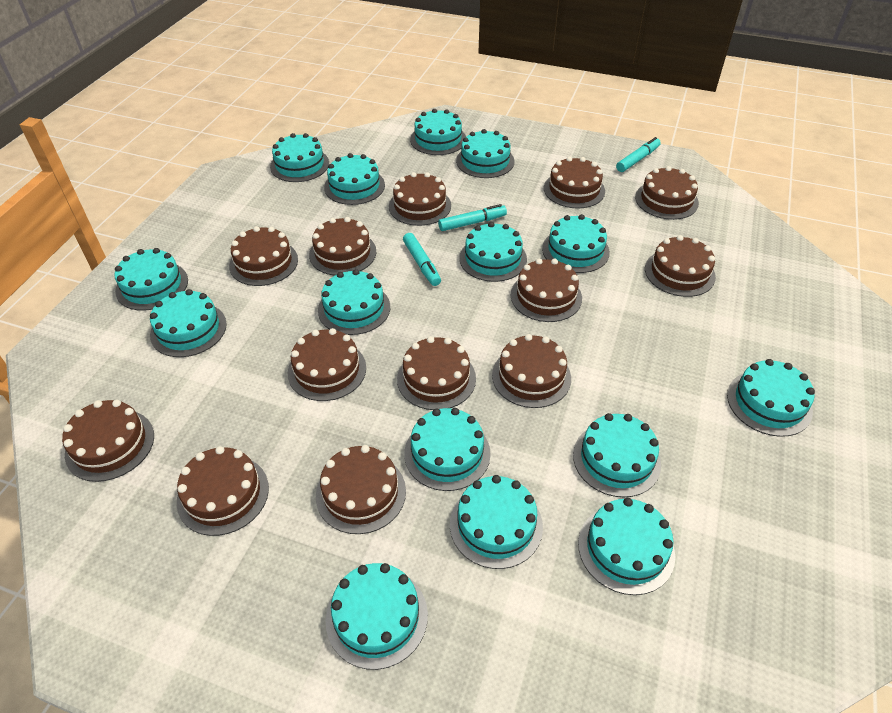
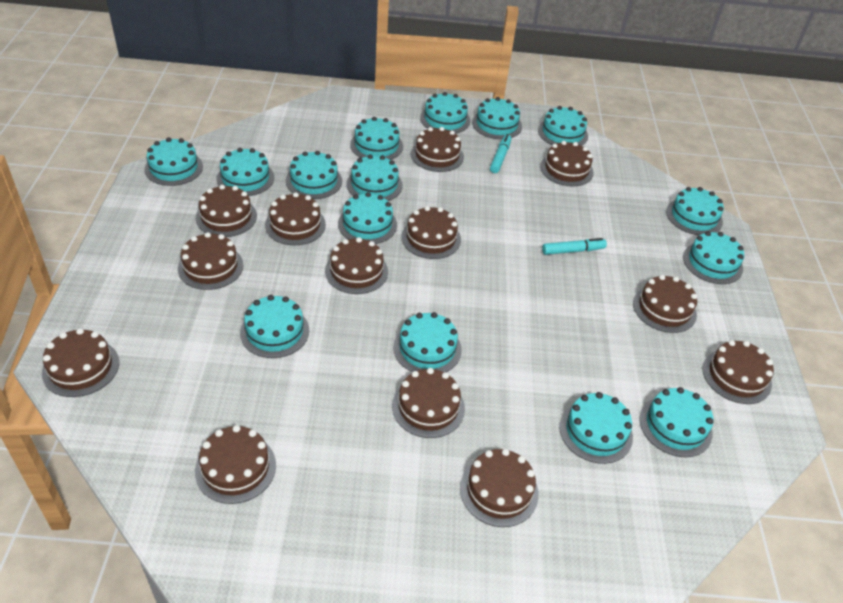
turquoise marker: [403,233,441,286] [438,204,507,231] [616,137,661,172] = 3 -> [490,134,511,173] [542,238,607,255] = 2

